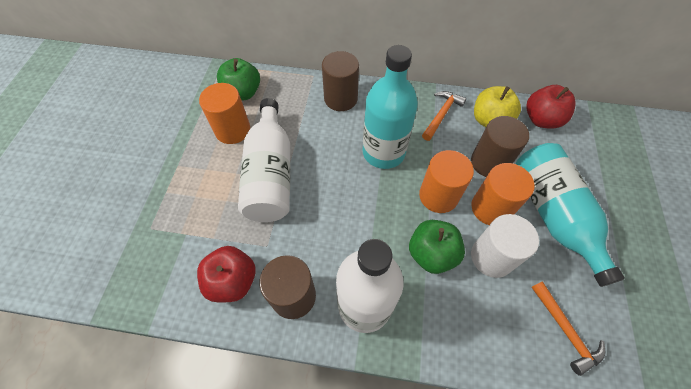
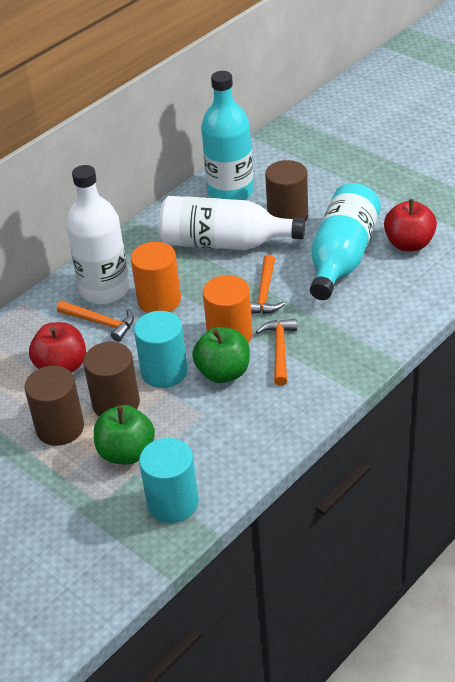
orange cylinder: [199,83,250,144] [419,150,474,213] [471,163,534,225] = 3 -> [131,242,181,313] [203,275,253,343] = 2
orange hammer: [422,91,466,141] [531,281,605,376] = 2 -> [57,301,134,342] [251,255,285,314] [256,319,297,386] = 3
turquoise cylinder: none = 0 -> [134,311,188,388] [139,438,199,523] = 2
white cylinder: [471,214,539,278] = 1 -> none = 0
yellow apple: [474,86,521,127] = 1 -> none = 0

